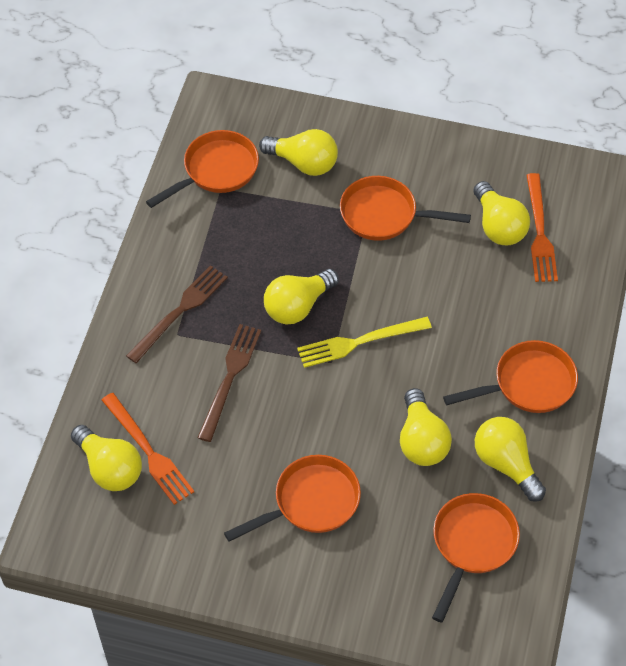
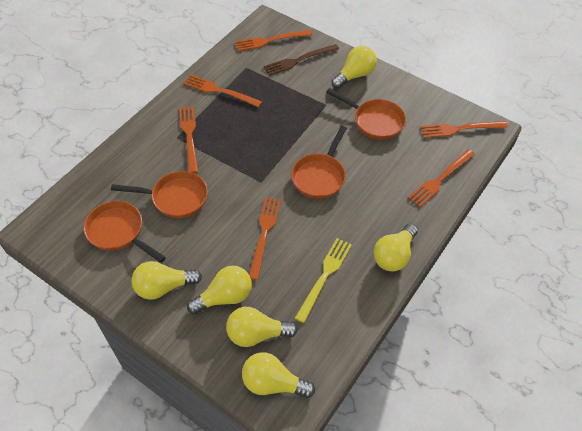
brown fork: [126,265,228,363] [197,324,261,442] = 2 -> [263,44,339,76] = 1
orange fork: [102,393,194,505] [526,173,558,282] = 2 -> [179,106,198,173] [184,75,262,107] [235,30,313,51] [249,197,281,280] [408,149,475,207] [421,121,508,138] = 6
orange pan: [146,130,259,208] [224,455,361,542] [340,176,471,241] [432,493,520,623] [443,340,578,413] = 5 -> [84,201,166,263] [111,171,208,218] [291,126,347,199] [326,88,406,140] = 4

